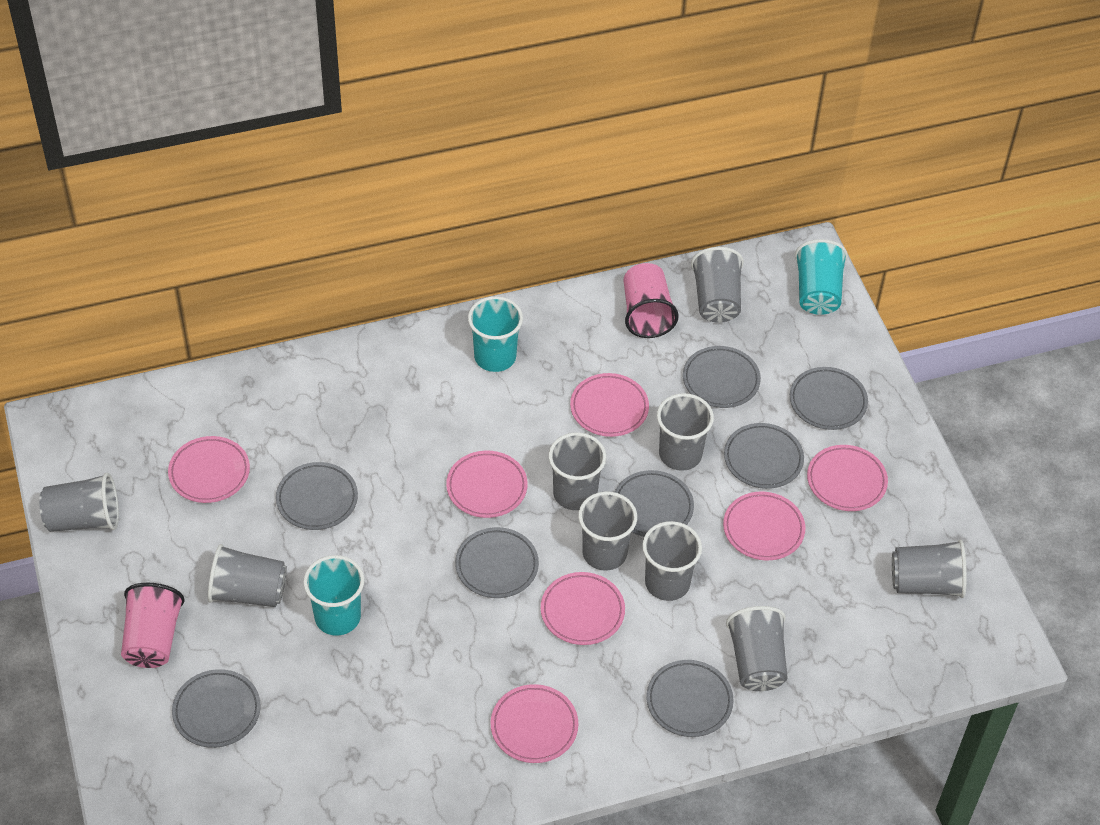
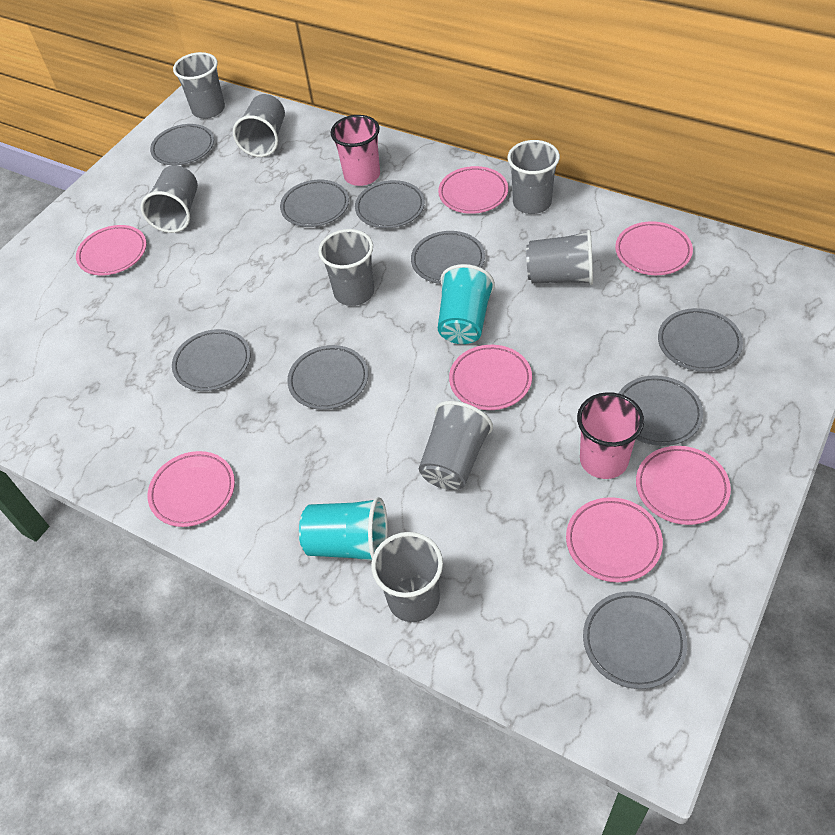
grey cup: [39,473,119,532] [208,544,287,607] [549,432,606,510] [578,492,637,570] [642,521,702,601] [657,393,714,471] [691,247,744,323] [726,606,788,691] [892,540,967,598] = 9 -> [141,165,198,233] [173,52,225,119] [233,94,285,157] [318,229,374,306] [371,532,443,622] [419,401,493,490] [507,140,560,214] [526,230,593,285] = 8
grey plate: [172,669,261,748] [276,462,358,530] [455,527,539,598] [615,470,694,537] [646,660,734,737] [683,346,761,408] [724,423,804,489] [790,367,868,430] = 8 -> [150,124,214,165] [172,329,250,391] [280,180,349,227] [287,345,368,410] [355,180,425,228] [411,231,485,284] [583,591,687,689] [618,375,703,446] [658,308,743,372] = 9
turquoise cup: [303,555,364,636] [468,296,523,372] [795,239,848,315] = 3 -> [299,497,388,561] [438,264,495,344] = 2

